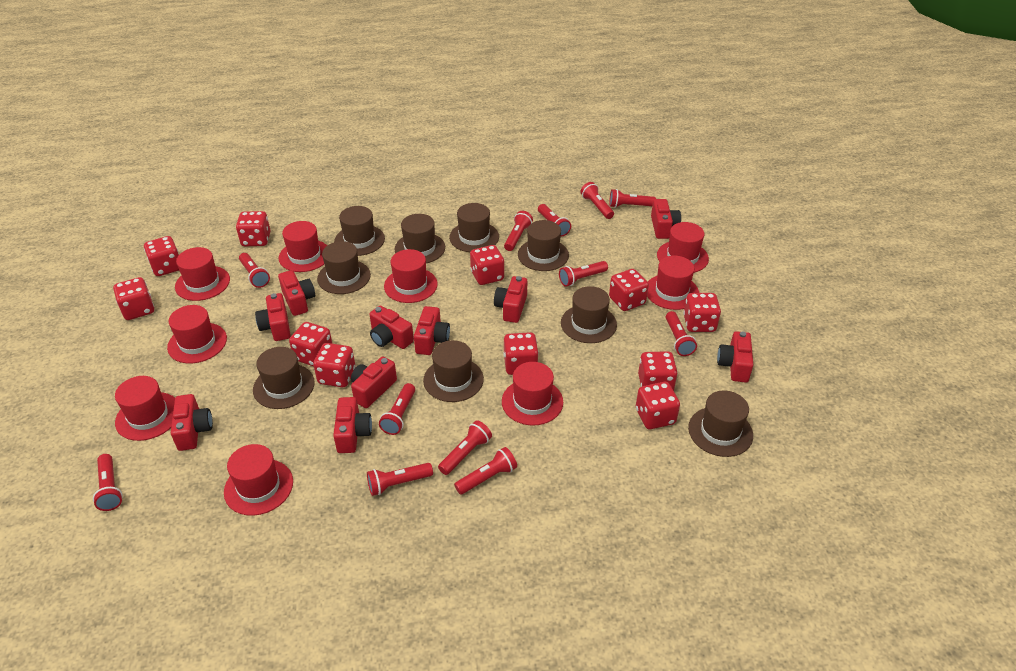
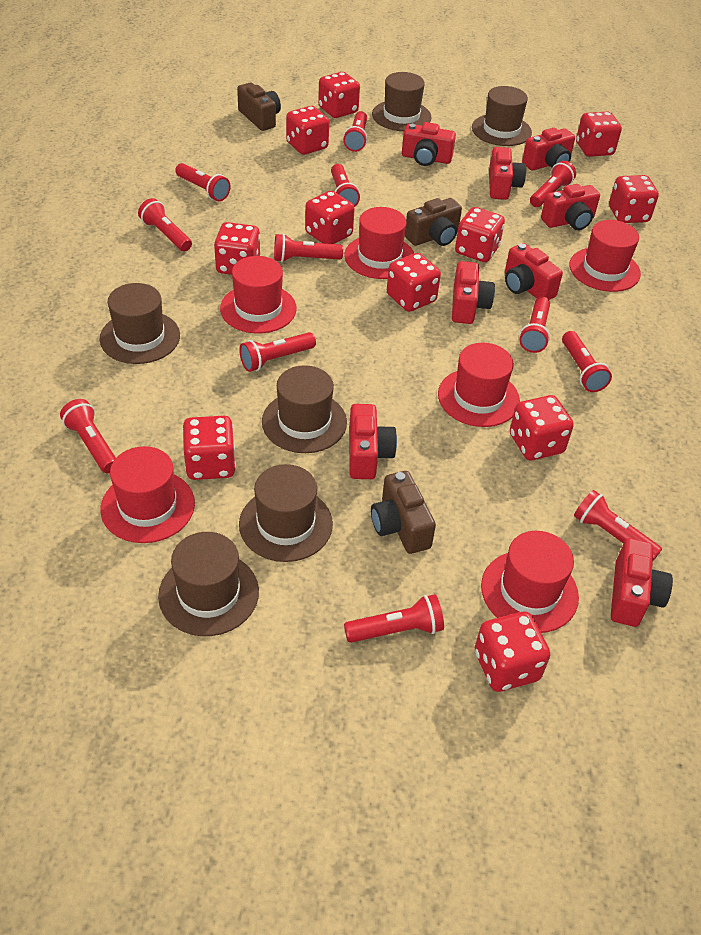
brown camera: none = 0 -> [237,83,281,131] [371,471,436,554] [405,198,462,246] = 3
brown hat: [253,347,315,409] [317,241,371,294] [334,206,385,256] [395,214,445,263] [423,340,484,402] [449,203,499,252] [518,220,569,271] [561,286,617,343] [688,390,753,457] = 9 -> [100,283,180,364] [158,532,259,636] [239,464,333,562] [262,365,347,453] [372,72,432,131] [472,86,532,146] = 6
red camera: [171,394,213,451] [255,293,291,341] [278,270,315,316] [333,397,372,453] [351,357,397,408] [369,306,414,349] [414,306,450,355] [494,276,527,323] [651,199,681,239] [717,331,753,382] = 10 -> [349,404,397,479] [402,122,456,166] [452,261,495,324] [489,147,526,200] [505,243,563,300] [522,128,575,170] [541,184,600,230] [611,538,673,627] = 8
red hat: [115,376,175,441] [167,305,227,363] [175,247,230,301] [224,444,293,516] [279,221,327,272] [384,249,437,303] [502,362,563,426] [647,256,699,310] [657,222,709,273] = 9 -> [100,446,195,543] [220,256,297,334] [344,207,414,279] [438,343,520,427] [481,531,579,633] [569,220,641,292] = 6

